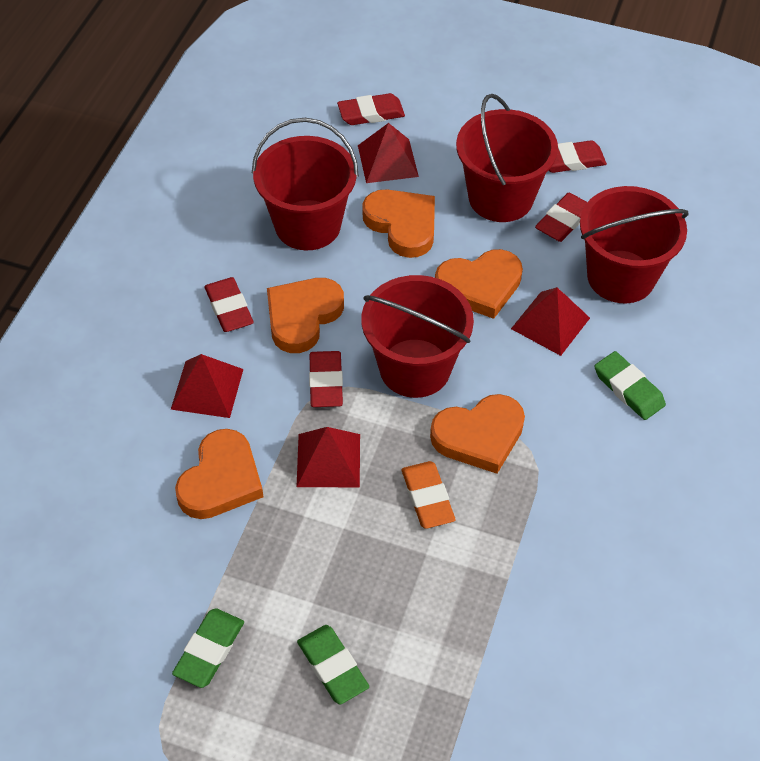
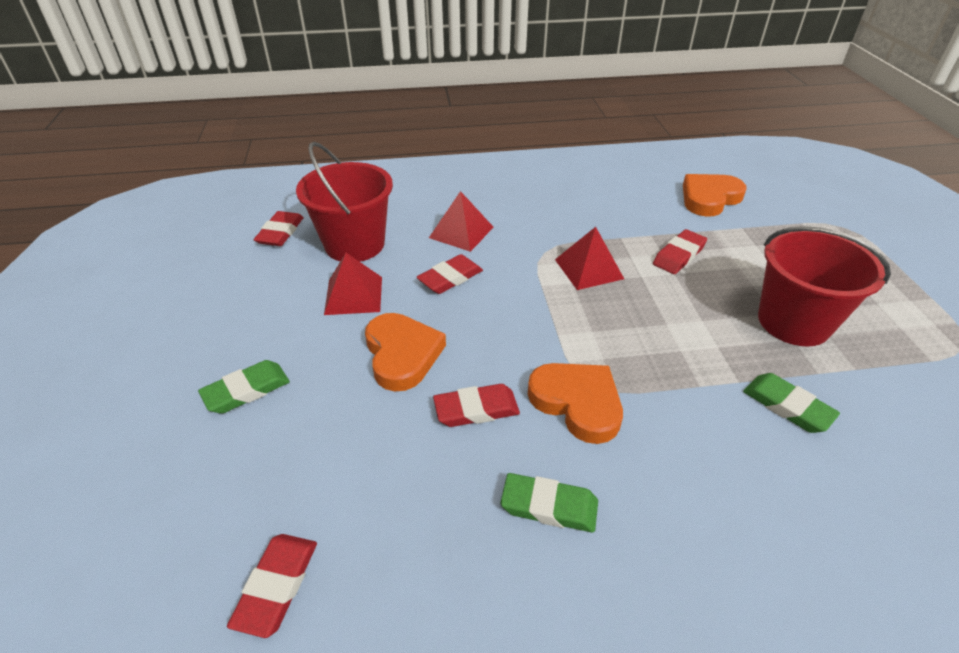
orange eraser: [402,461,455,529] = 1 -> none = 0
orange heart: [175,429,263,519] [267,278,344,353] [362,189,435,258] [430,394,525,474] [435,249,523,319] = 5 -> [365,313,446,391] [528,363,623,444] [683,174,746,217] = 3
red bucket: [252,118,359,250] [361,275,474,398] [456,94,558,222] [580,186,689,303] = 4 -> [296,142,393,262] [758,226,891,346] = 2
red pyramid: [171,354,243,418] [297,427,360,487] [358,123,419,183] [511,287,590,356] = 4 -> [324,253,382,315] [429,191,493,252] [555,227,624,290] = 3

